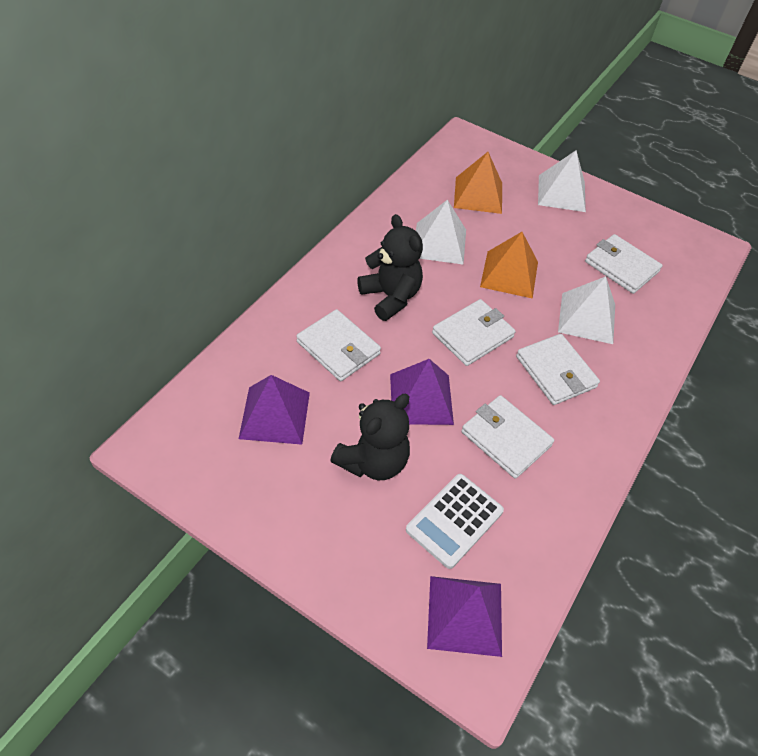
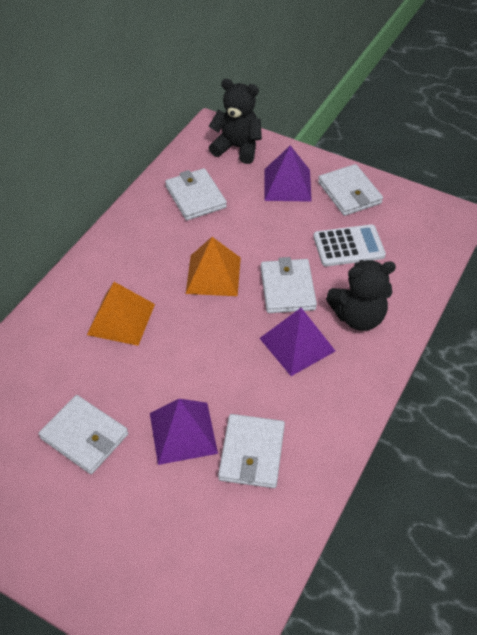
white pyramid: [416,200,466,264] [538,150,586,212] [558,276,615,344] = 3 -> none = 0

